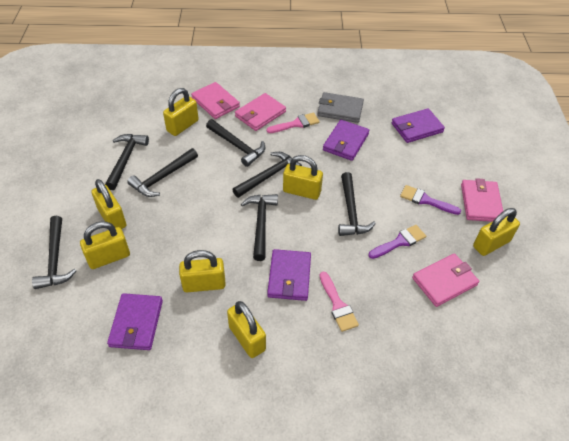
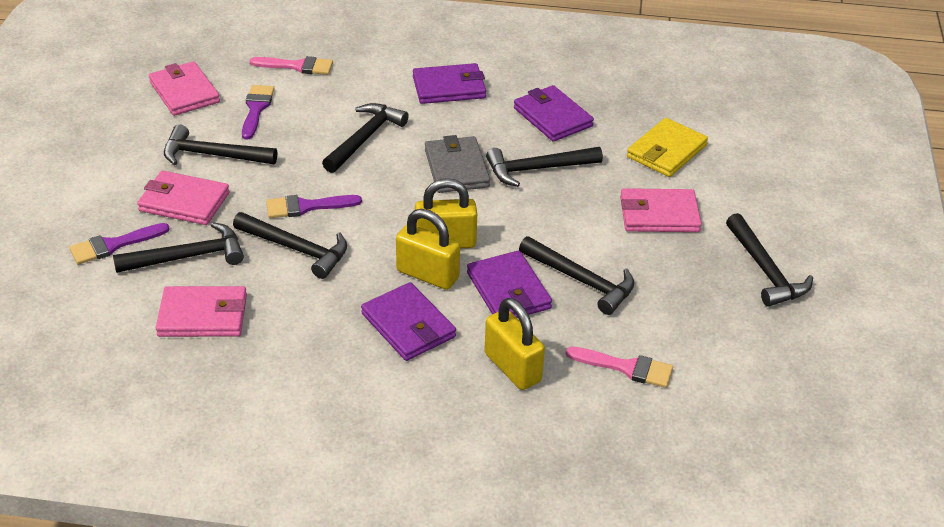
purple brush: [369,225,426,259] [400,185,461,215] = 2 -> [69,223,170,265] [242,85,275,140] [266,195,362,218] = 3
yellow padlock: [80,221,130,269] [92,179,126,229] [163,88,199,136] [179,250,226,292] [227,301,266,358] [283,155,323,200] [473,208,520,256] = 7 -> [396,209,460,290] [415,178,477,248] [484,298,545,390] = 3
yellow wallet: none = 0 -> [627,118,708,177] = 1

